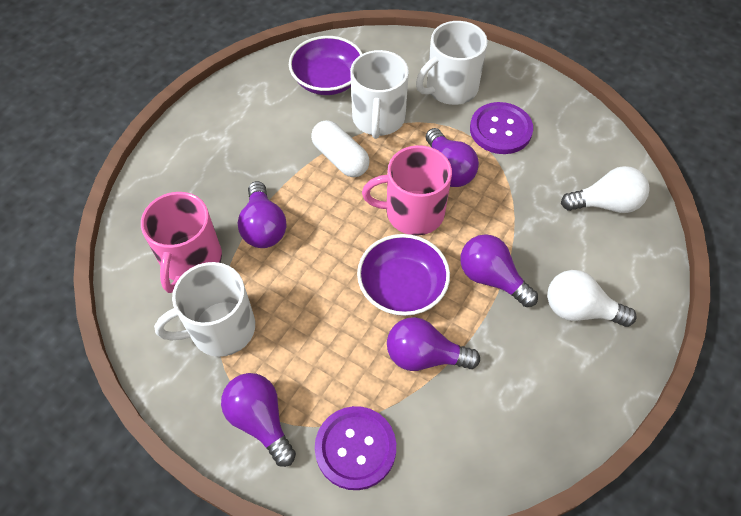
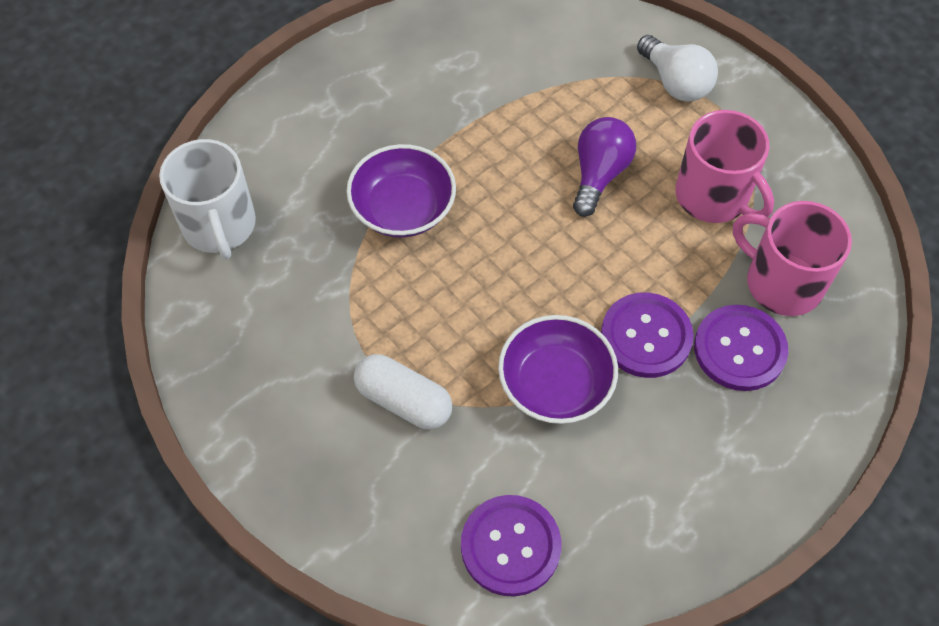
purple button: [315,406,396,490] [470,102,533,154] = 2 -> [461,495,561,597] [601,292,694,378] [694,305,788,391] = 3
purple light bulb: [221,373,296,467] [238,181,286,248] [387,317,480,371] [426,128,479,187] [460,234,538,307] = 5 -> [573,117,636,217] = 1
white light bulb: [547,270,637,327] [561,166,649,213] = 2 -> [637,35,718,102] = 1
white mug: [154,262,255,357] [350,50,409,139] [416,21,488,105] = 3 -> [159,139,256,260] = 1

